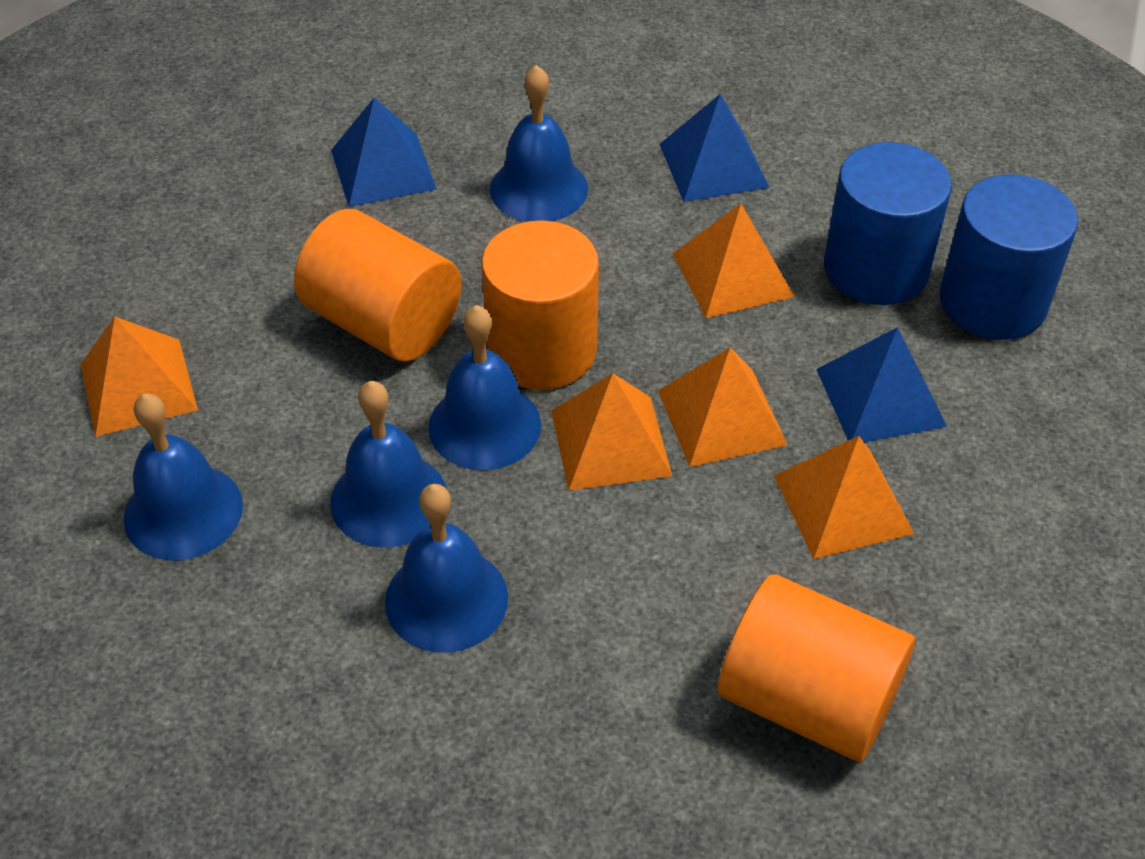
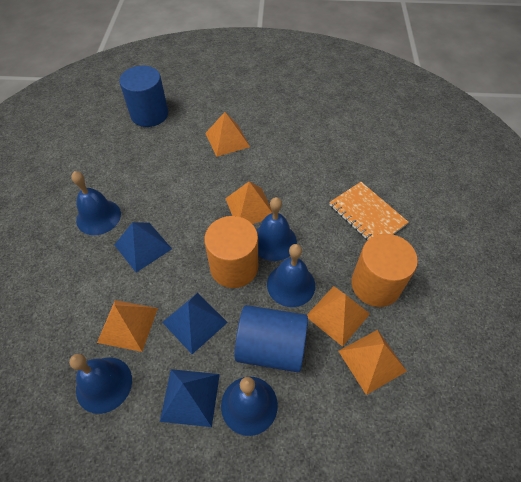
orange cylinder: [294,209,461,361] [481,220,599,390] [718,575,915,762] = 3 -> [204,216,258,288] [351,234,418,307] = 2
orange notebook: none = 0 -> [329,182,409,240] = 1

